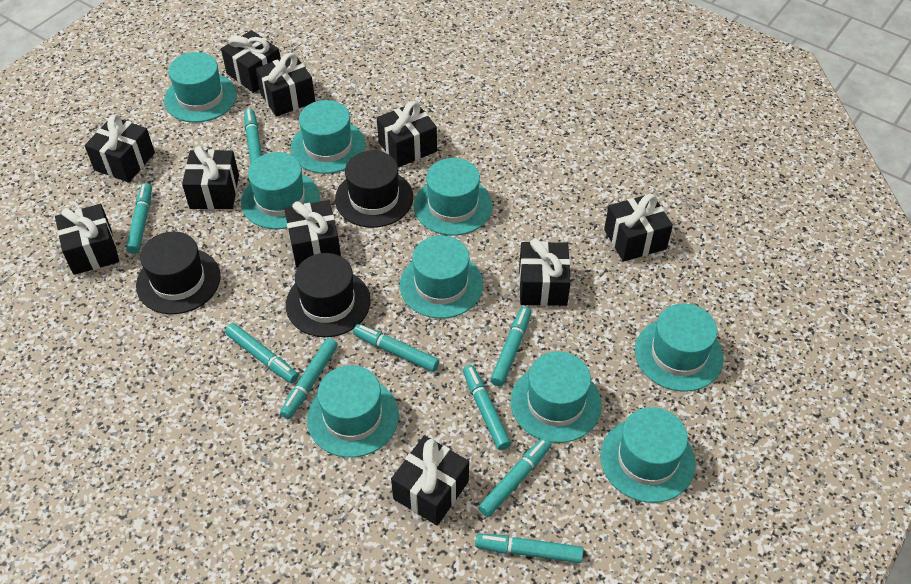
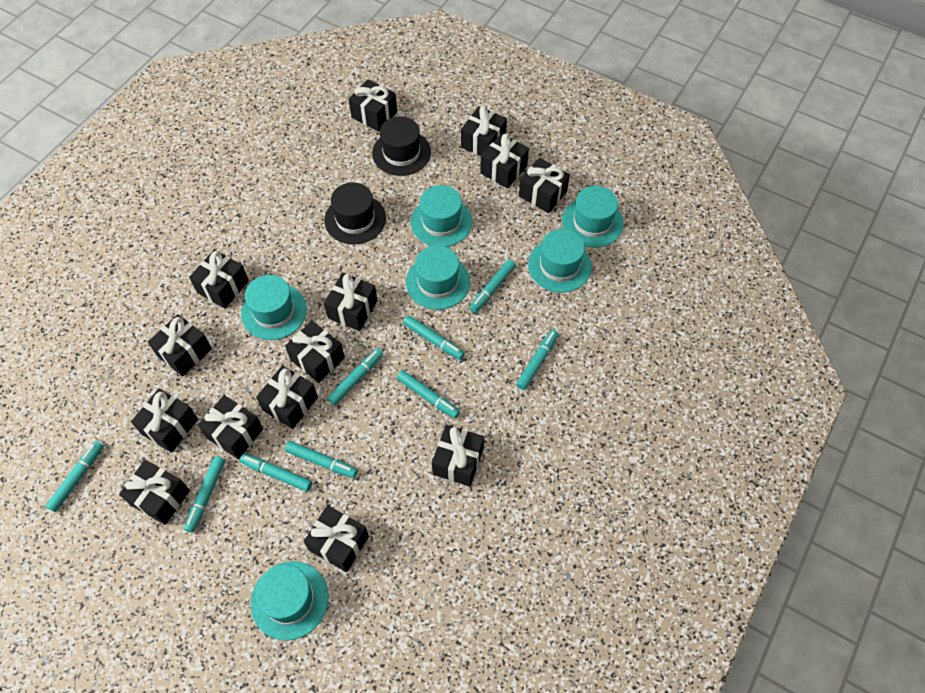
black gift: [55,204,119,275] [84,114,155,183] [182,146,239,209] [221,30,281,93] [255,53,315,117] [284,200,341,268] [377,101,437,167] [391,435,469,526] [519,238,571,306] [604,193,673,262] = 10 -> [119,460,190,525] [131,388,198,453] [148,314,212,377] [189,249,249,309] [198,395,263,459] [256,365,318,429] [285,321,345,383] [304,505,369,572] [324,273,378,331] [349,79,397,132] [432,424,484,486] [461,106,507,156] [480,133,529,188] [519,158,570,213] = 14
black hat: [136,231,221,314] [286,253,371,337] [335,150,413,228] = 3 -> [324,182,386,244] [372,116,431,176] = 2
turquoise hat: [164,52,237,123] [241,152,320,229] [291,100,366,174] [307,365,399,458] [400,235,483,319] [414,158,492,236] [510,351,602,443] [600,407,695,503] [635,304,724,392] = 9 -> [241,275,307,340] [251,561,329,641] [406,245,470,310] [411,185,472,247] [528,229,592,293] [562,186,624,248] = 6

